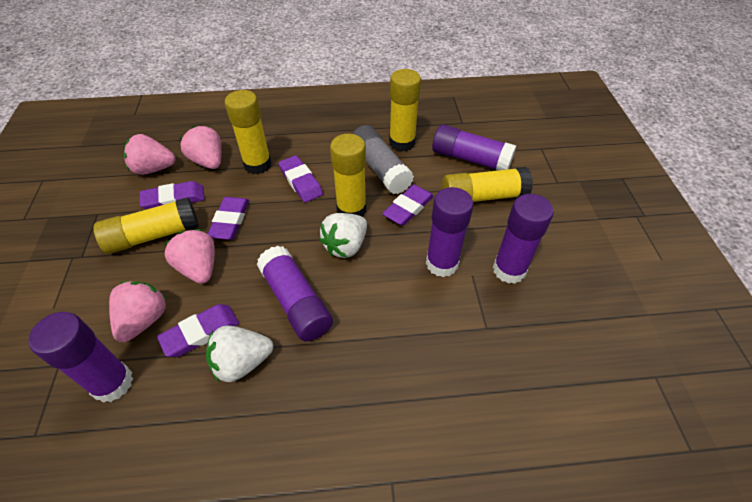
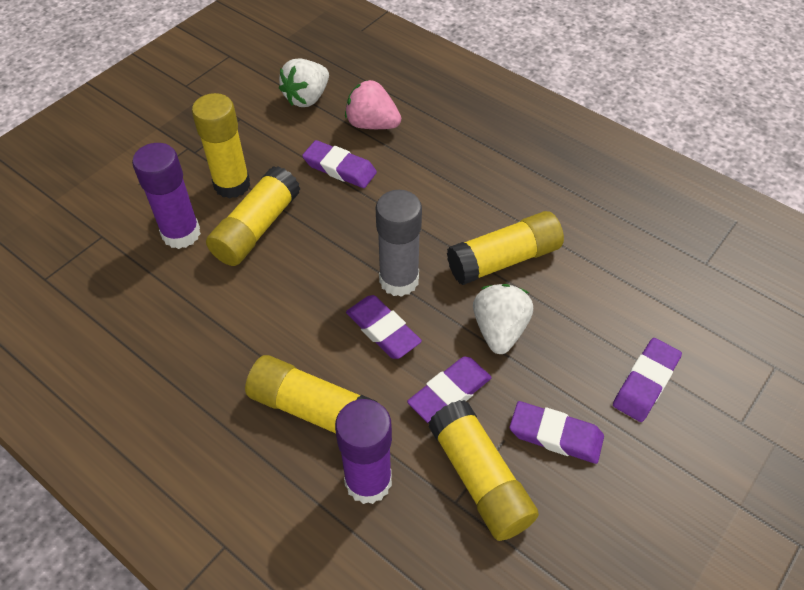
pink strawberry: [109,281,167,342] [124,134,176,175] [165,229,215,284] [180,126,221,169] = 4 -> [345,80,401,129] = 1
purple glue stick: [28,312,133,403] [257,246,333,341] [426,187,474,277] [432,124,516,171] [493,194,554,284] = 5 -> [132,143,201,249] [335,399,392,504] = 2

